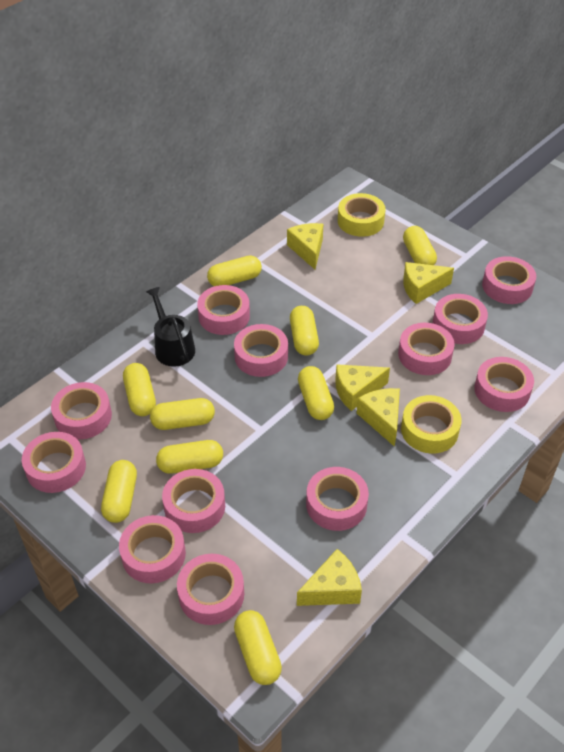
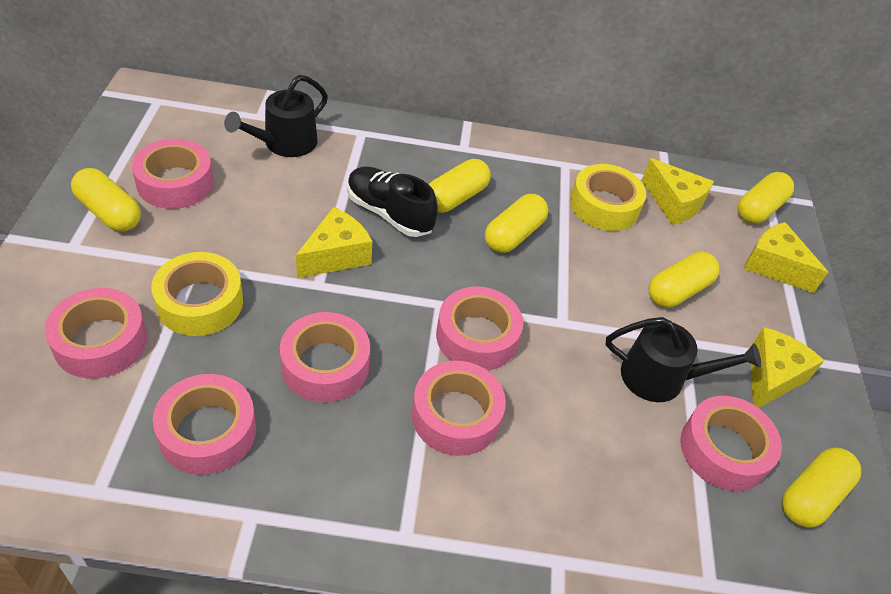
black shoe: none = 0 -> [347,166,438,237] = 1
black watering can: [146,287,195,367] = 1 -> [224,75,328,157] [606,317,761,402] = 2
pink tape: [22,432,86,493] [51,382,112,440] [119,515,186,583] [162,469,225,533] [177,554,244,625] [197,285,250,335] [234,324,288,377] [306,467,369,531] [398,323,455,375] [433,294,488,344] [474,357,534,412] [482,256,536,304] = 12 -> [45,288,147,378] [132,139,214,209] [153,374,256,475] [280,312,370,402] [412,361,506,456] [436,286,523,371] [680,396,782,491] = 7
yellow capsule: [101,460,137,523] [123,363,156,416] [150,398,215,430] [156,440,223,474] [207,255,262,286] [234,610,282,685] [290,306,319,356] [298,366,334,420] [403,226,437,265] = 9 -> [71,168,141,232] [429,159,491,213] [485,194,548,253] [649,252,720,308] [738,172,794,224] [782,447,861,528] = 6
yellow cheese: [287,223,323,269] [297,549,362,606] [335,364,390,411] [357,388,400,447] [403,262,454,304] = 5 -> [296,207,372,278] [642,158,714,225] [744,222,828,293] [751,327,825,408] = 4

